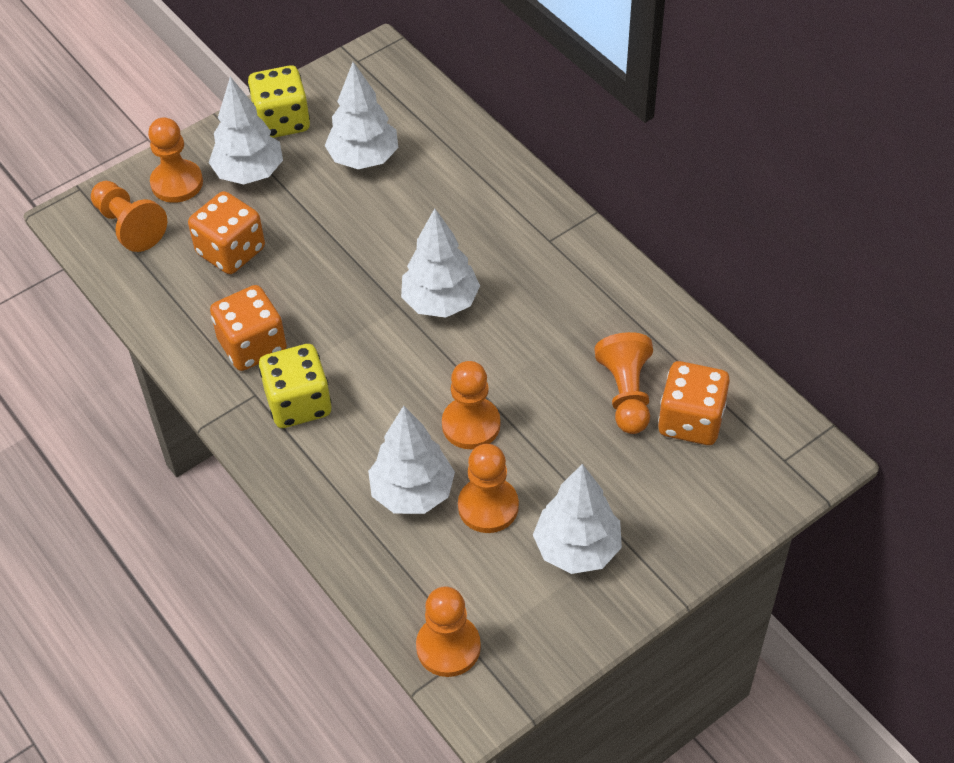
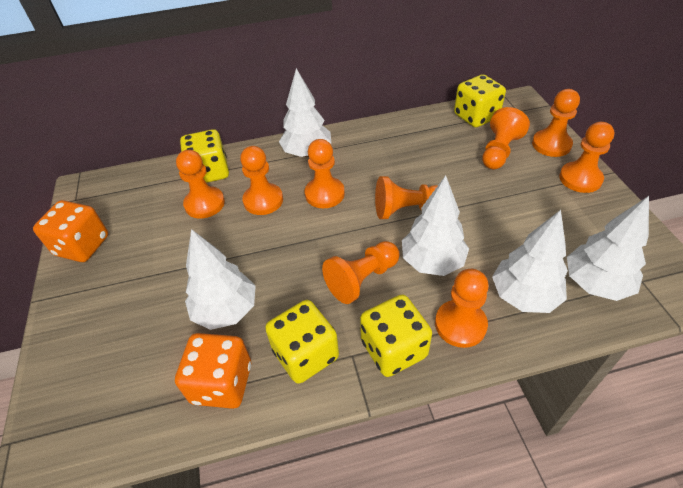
orange dice: [188,191,265,274] [210,285,287,371] [658,361,730,445] = 3 -> [33,200,108,262] [175,333,251,409] = 2
orange pawn: [91,181,167,252] [148,117,203,203] [416,586,481,677] [442,361,500,449] [458,444,519,533] [594,332,653,434] = 6 -> [176,150,225,219] [240,146,283,215] [305,139,345,208] [322,241,400,304] [375,176,438,219] [435,269,489,348] [482,107,530,170] [532,89,580,157] [559,122,615,193] = 9
yellow dice: [248,65,310,138] [259,344,331,428] = 2 -> [180,129,229,183] [265,300,339,384] [360,295,432,377] [454,74,506,127] = 4

